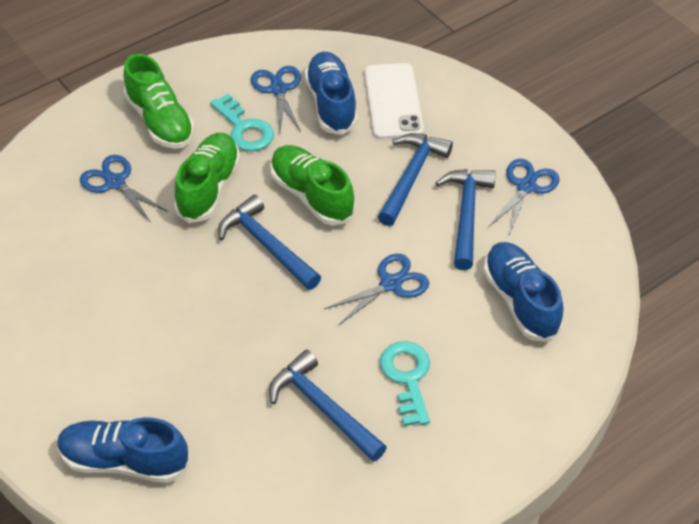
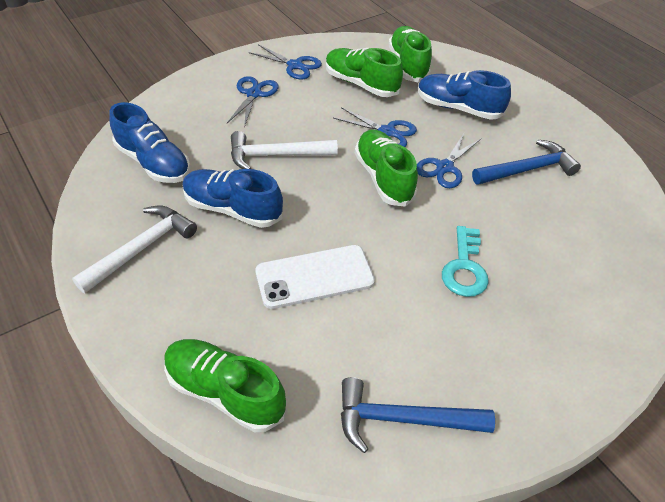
blue hammer: [218,194,321,290] [269,350,387,462] [378,133,453,226] [436,169,496,270] = 4 -> [341,377,495,453] [472,140,581,185] = 2
green shoe: [123,54,195,149] [174,133,240,223] [270,145,355,226] = 3 -> [164,339,286,432] [326,48,403,97] [355,129,418,207] [388,26,432,83] = 4
turquoise key: [210,93,274,151] [380,341,430,426] = 2 -> [442,226,489,297] = 1
white hammer: none = 0 -> [72,205,197,293] [231,131,338,169] = 2

